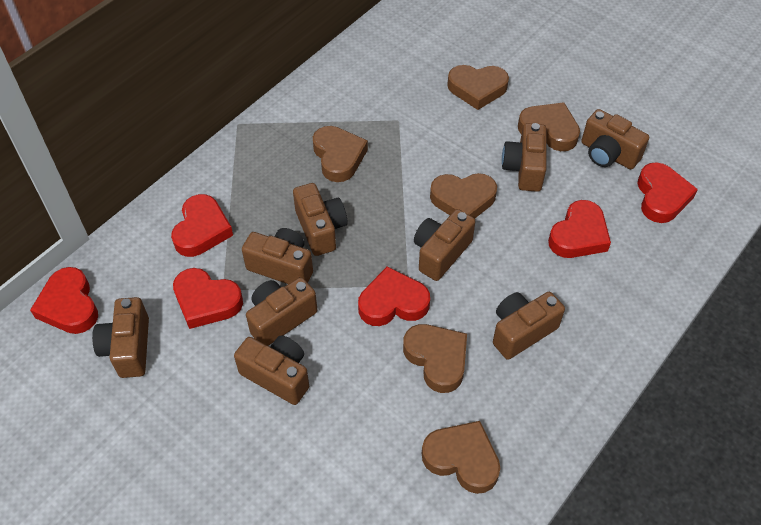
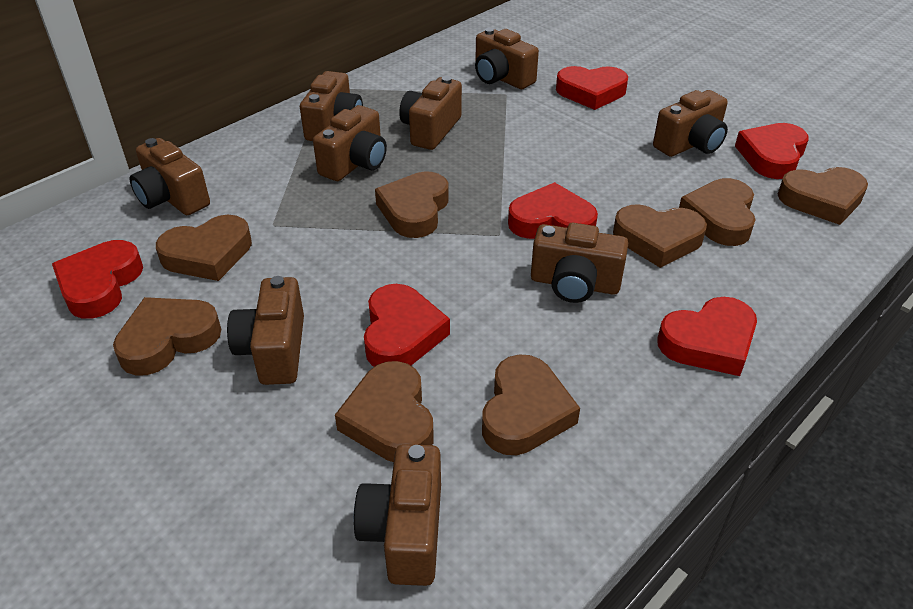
brown heart: [313,126,368,182] [403,324,467,393] [422,421,500,494] [430,173,497,219] [447,65,509,110] [518,102,580,151] = 6 -> [113,297,221,376] [156,215,252,281] [335,361,434,462] [375,171,449,238] [482,355,580,455] [613,204,707,268] [679,178,756,246] [778,167,868,225] = 8

